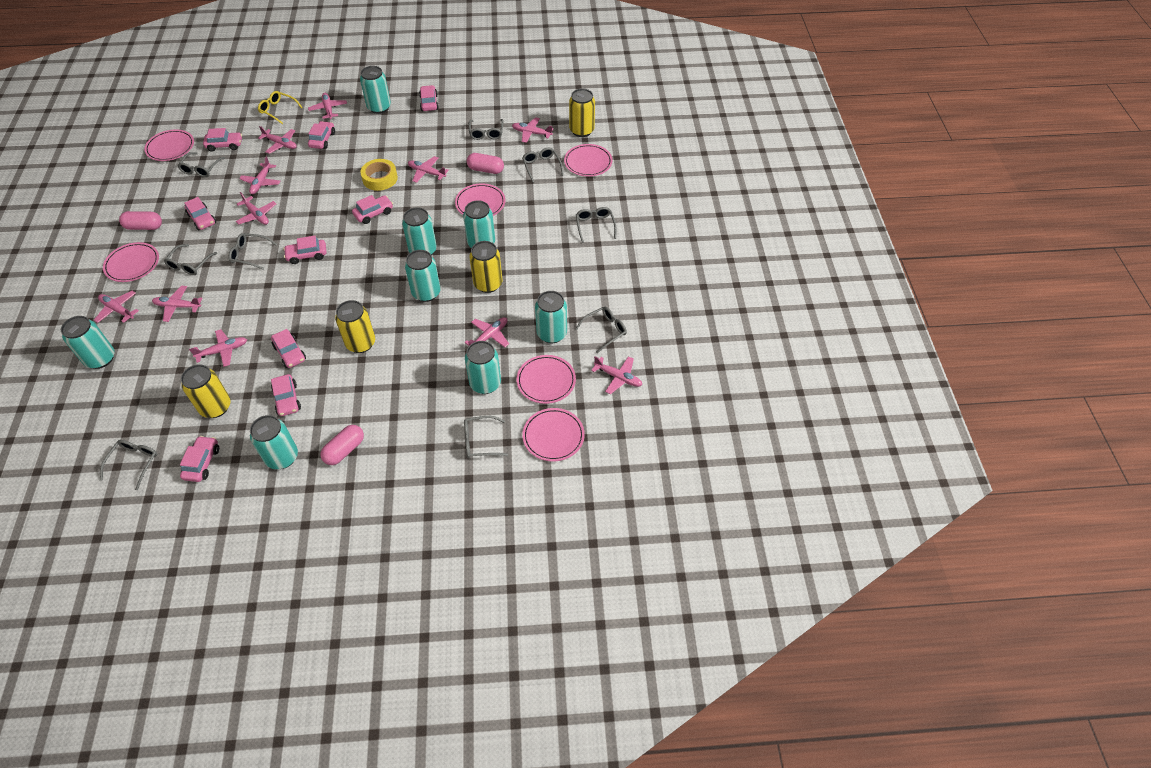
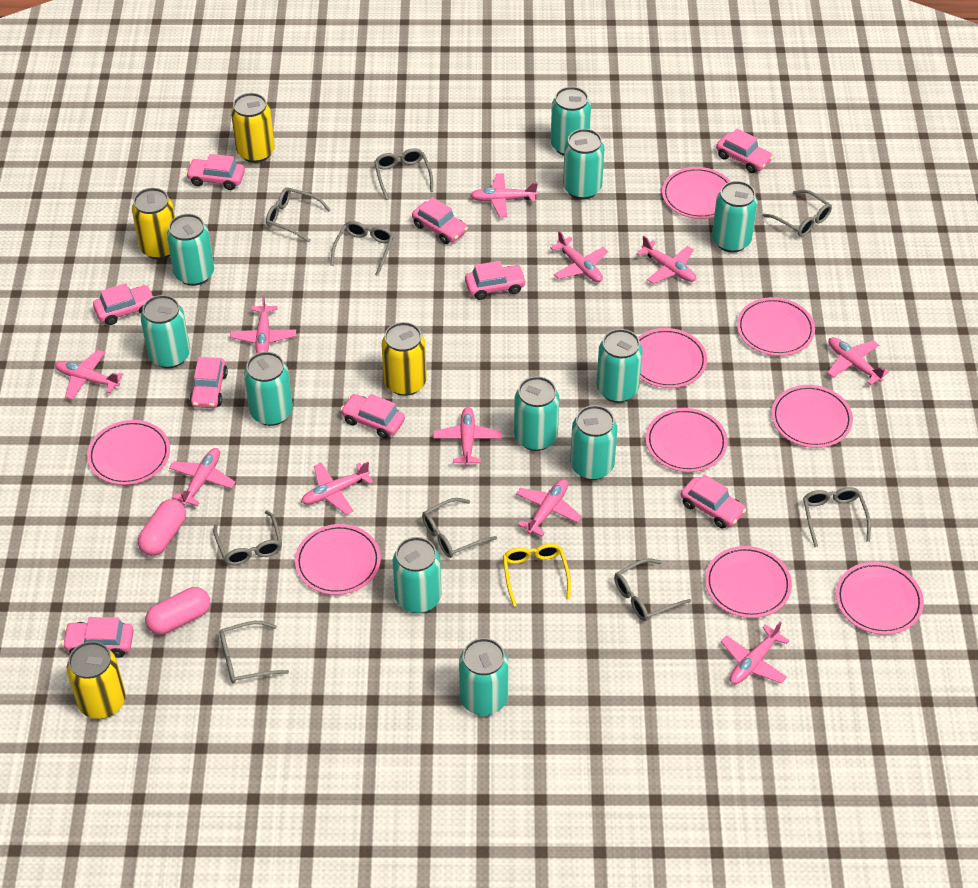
pink capsule: [119,211,162,230] [320,425,364,465] [467,153,504,174] = 3 -> [138,499,186,556] [145,587,210,635] = 2
pink plate: [103,242,159,282] [144,129,194,161] [455,183,506,216] [516,355,576,404] [522,408,585,461] [564,144,612,177] = 6 -> [87,420,170,485] [295,524,381,595] [638,328,707,388] [646,408,728,472] [662,167,731,219] [705,546,792,618] [737,297,815,356] [771,385,853,448] [836,562,924,635] = 9
turquoise can: [61,316,114,369] [250,415,298,469] [360,66,391,114] [402,207,437,255] [405,250,441,302] [463,200,495,248] [465,341,501,394] [535,291,567,343] = 8 -> [141,295,190,368] [167,214,214,286] [244,352,293,426] [392,537,441,613] [459,638,509,715] [514,376,559,451] [551,87,591,156] [563,129,604,199] [570,405,617,480] [596,329,643,403] [712,181,757,253] = 11
yellow tape: [360,159,398,191] = 1 -> none = 0

